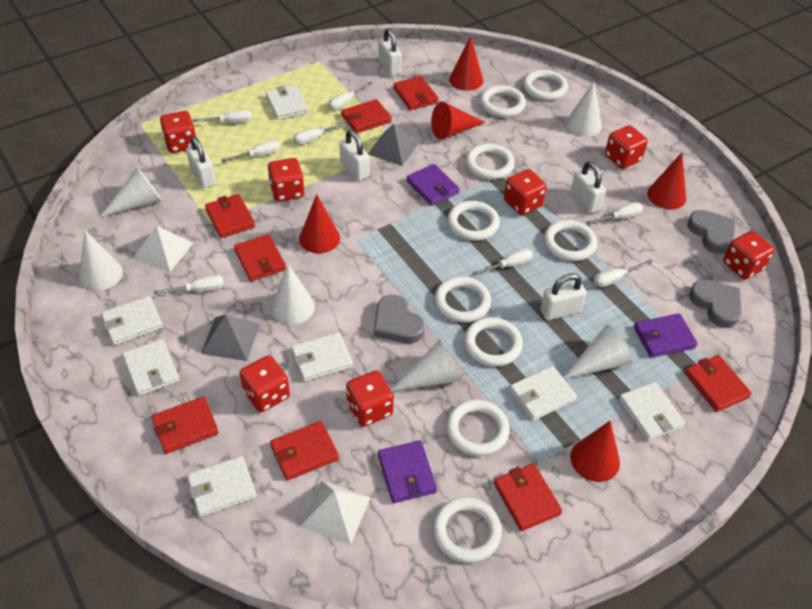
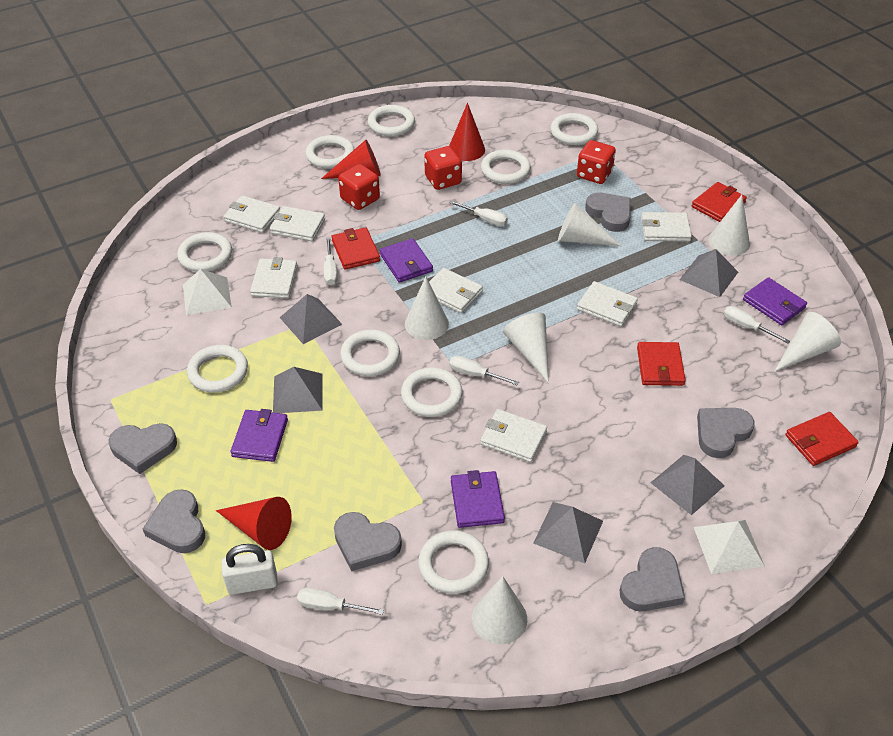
grey heart: [374,295,425,344] [687,210,736,254] [689,280,742,328] = 3 -> [108,423,177,474] [143,489,205,553] [334,512,402,571] [585,193,631,232] [620,547,685,611] [697,408,755,458] = 6
grey pyramid: [201,315,260,361] [368,124,419,166] = 2 -> [273,367,323,413] [279,294,342,344] [533,502,603,563] [651,455,725,515] [680,249,738,297] = 5
purple wallet: [378,441,437,503] [406,164,460,206] [634,313,698,358] = 3 -> [230,409,288,462] [380,238,433,283] [451,470,505,528] [743,277,807,325] = 4
red cone: [299,194,340,253] [431,102,486,139] [449,36,483,90] [570,421,620,482] [647,153,686,209] = 5 -> [216,497,292,550] [321,140,381,179] [449,103,485,161] = 3
red dice: [160,111,196,153] [239,355,290,412] [268,158,304,202] [346,370,394,427] [504,169,547,215] [605,125,648,169] [723,231,775,279] = 7 -> [338,164,380,210] [424,146,462,190] [577,140,616,184] = 3
red wallet: [152,396,219,454] [205,194,255,238] [234,234,286,281] [270,421,339,480] [341,99,392,133] [393,76,438,110] [494,464,562,531] [685,355,752,412] = 8 -> [331,227,380,270] [637,342,686,386] [692,182,747,222] [785,412,859,466] = 4
white padlock: [186,136,216,188] [339,130,369,181] [378,28,402,76] [540,273,586,320] [571,161,606,213] = 5 -> [221,544,278,595] = 1
white screwdriver: [153,275,224,295] [193,110,252,123] [221,140,280,162] [293,122,348,145] [328,82,372,110] [472,248,533,276] [586,202,643,225] [593,260,652,287] = 8 -> [297,588,384,615] [324,237,338,285] [449,200,508,226] [449,356,519,386] [724,306,790,344] = 5

